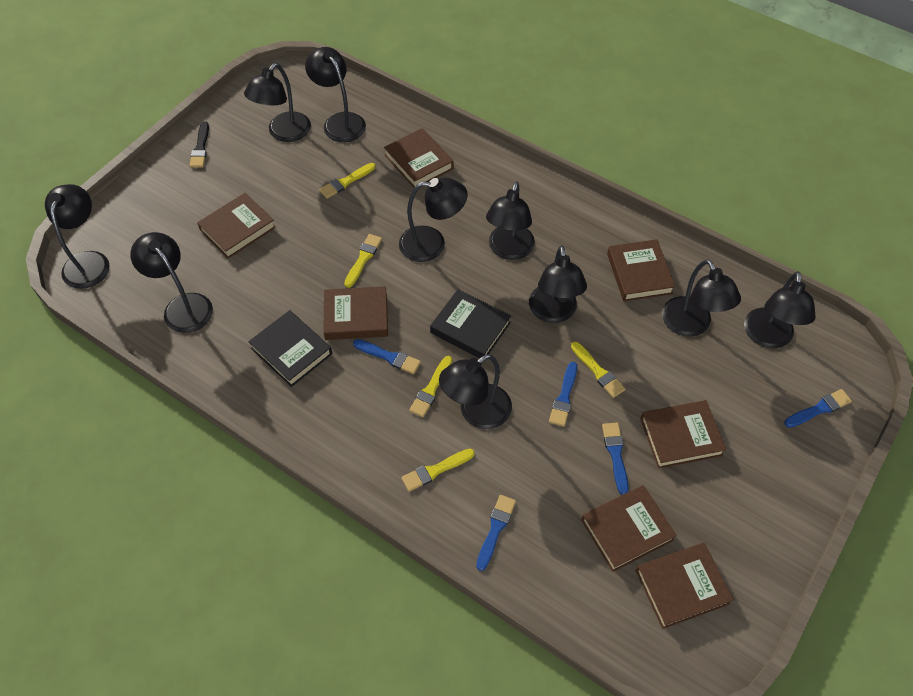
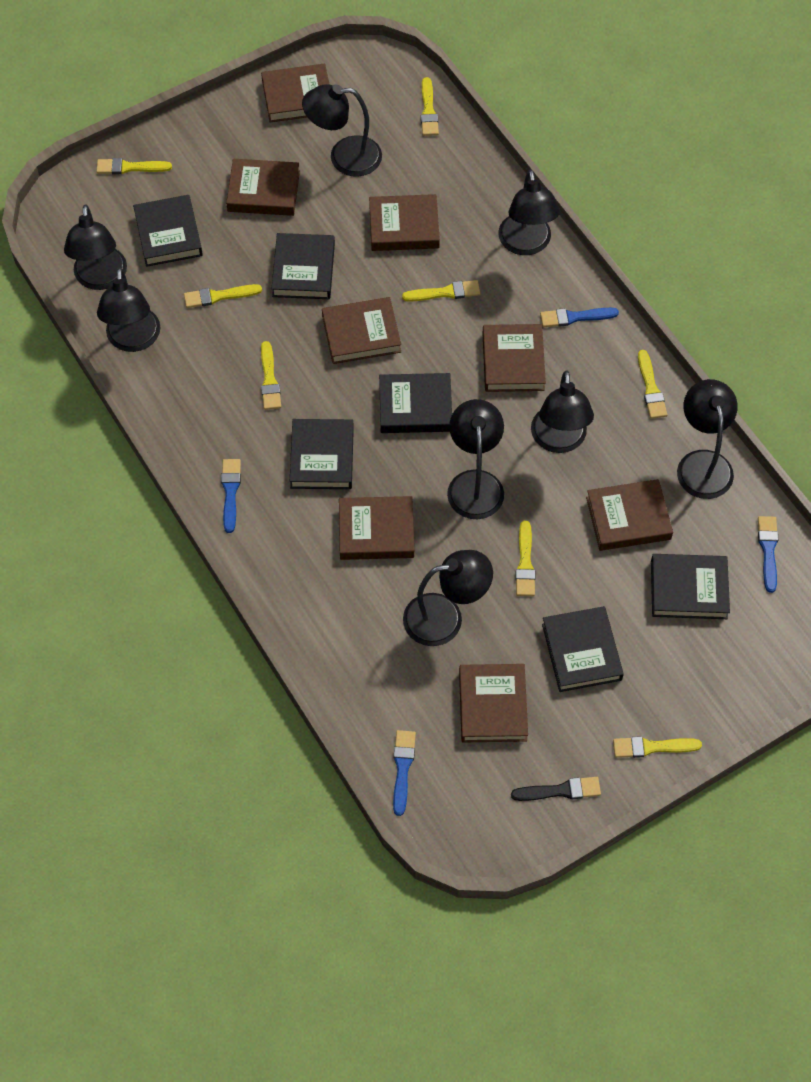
black book: [248,310,332,387] [430,289,511,359] = 2 -> [133,195,203,267] [271,233,335,299] [290,419,354,489] [379,373,452,433] [542,606,624,692] [651,554,730,619] = 6
black lamp: [45,184,110,289] [130,232,213,333] [244,63,311,142] [305,47,366,142] [399,178,468,262] [439,354,512,429] [486,181,535,260] [529,245,587,323] [662,259,741,337] [744,271,816,349] = 10 -> [64,204,127,290] [97,267,160,352] [302,84,382,177] [403,550,493,646] [447,399,504,519] [498,169,560,255] [531,370,594,453] [677,379,738,499] = 8
blue brush: [353,339,421,374] [476,495,516,571] [549,362,577,427] [602,423,629,495] [784,389,852,428] = 5 -> [221,459,241,533] [393,730,416,816] [540,308,619,327] [758,516,778,593] = 4
brown book: [197,193,276,259] [323,286,388,340] [384,128,454,188] [581,485,677,572] [607,239,675,301] [636,543,734,629] [640,400,726,469] = 7 -> [226,159,300,216] [261,64,330,122] [322,297,401,364] [339,496,414,560] [369,194,440,251] [459,664,528,743] [482,324,546,392] [586,479,673,551] = 8
yellow brush: [319,163,376,199] [344,234,382,288] [401,449,475,492] [409,356,452,417] [571,342,625,398] = 5 -> [96,158,172,174] [184,284,262,308] [261,341,281,410] [402,280,480,302] [421,77,439,136] [516,521,535,596] [613,736,702,758] [638,350,667,419] = 8

